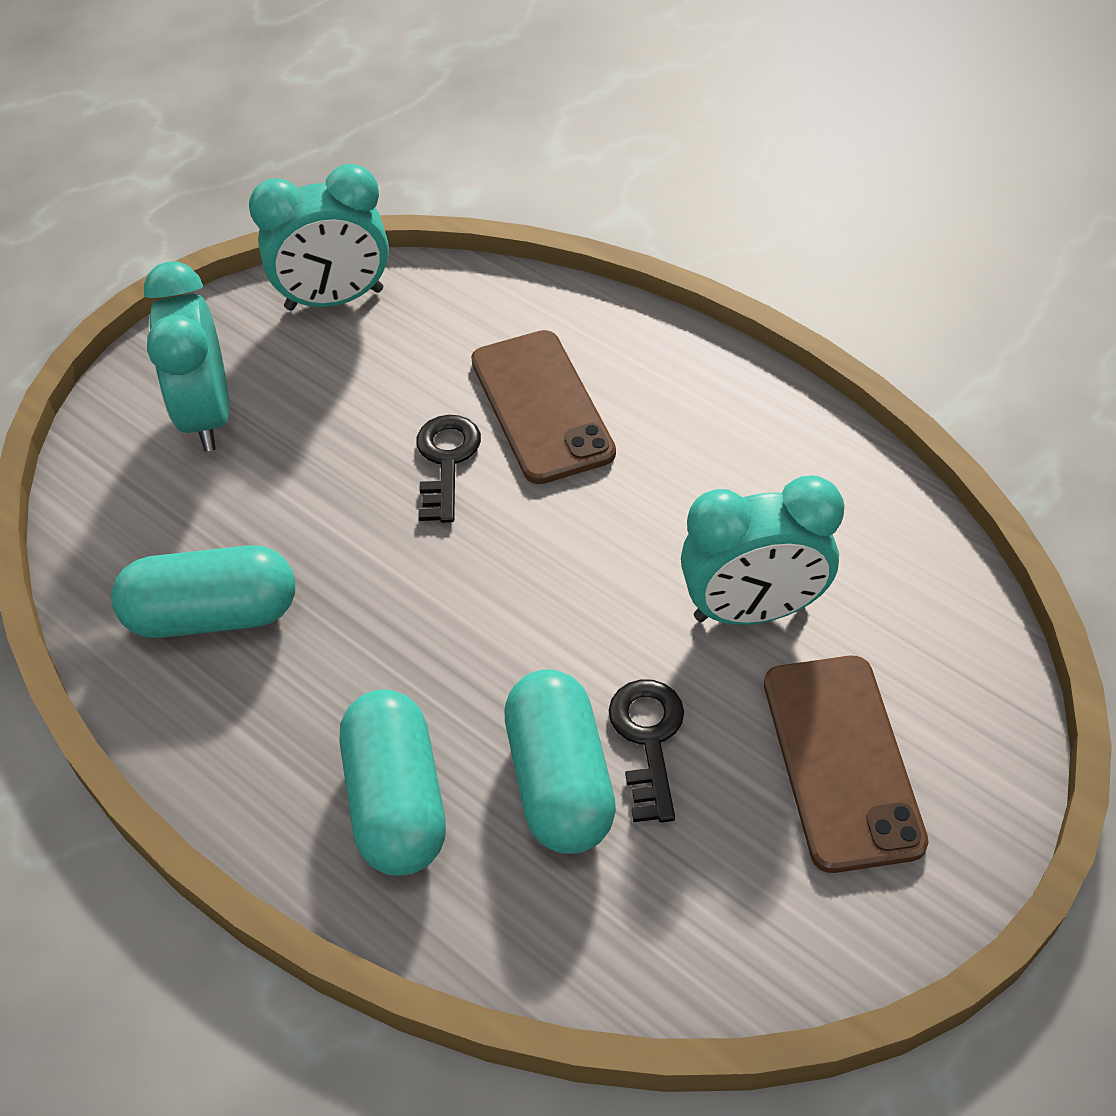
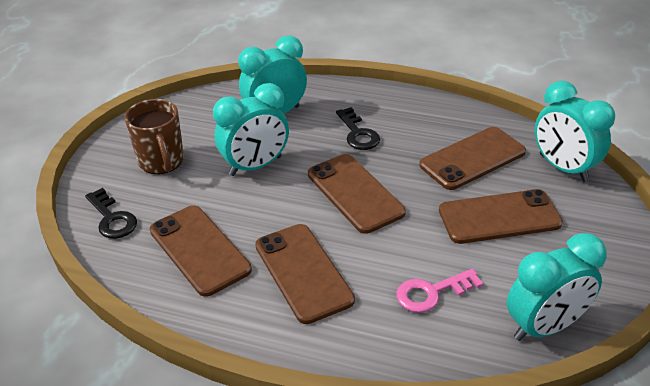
brown mug: none = 0 -> [124,99,184,174] = 1
brown phone: [471,330,616,484] [764,656,929,873] = 2 -> [150,205,252,297] [255,224,355,324] [308,154,406,234] [419,127,526,190] [439,189,563,244] = 5
pink key: none = 0 -> [397,269,483,313] = 1
turquoise capsule: [111,545,295,638] [340,689,446,876] [505,669,616,854] = 3 -> none = 0
turquoise clock: [144,262,229,451] [249,164,389,311] [681,475,844,625] = 3 -> [213,83,289,176] [238,36,307,114] [507,233,607,341] [535,81,615,182] = 4

